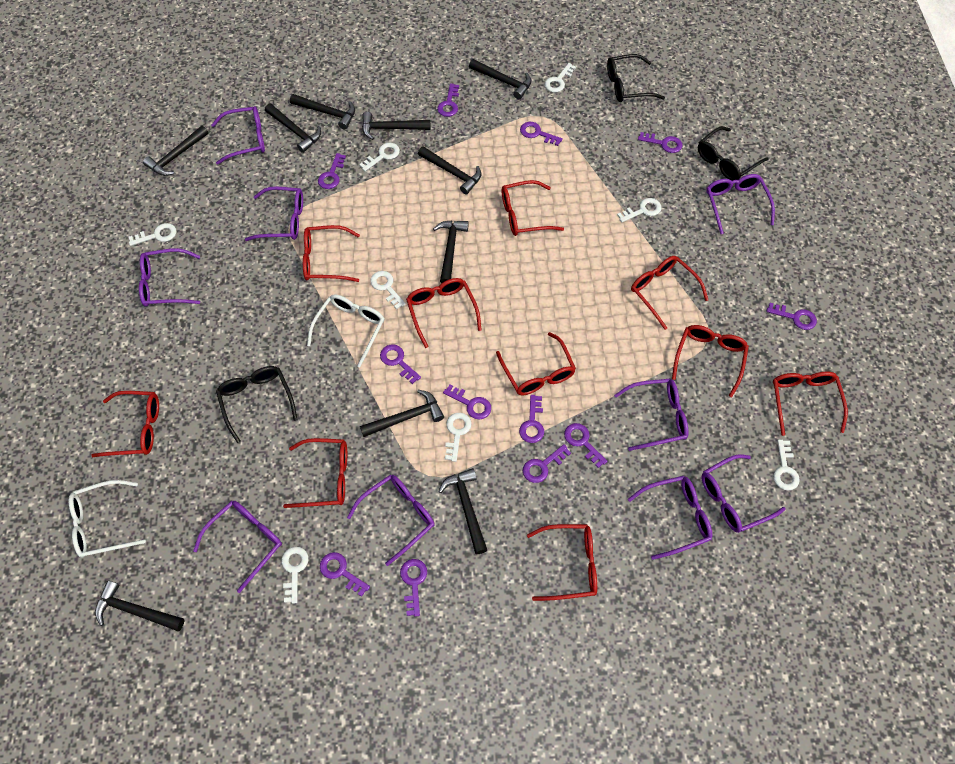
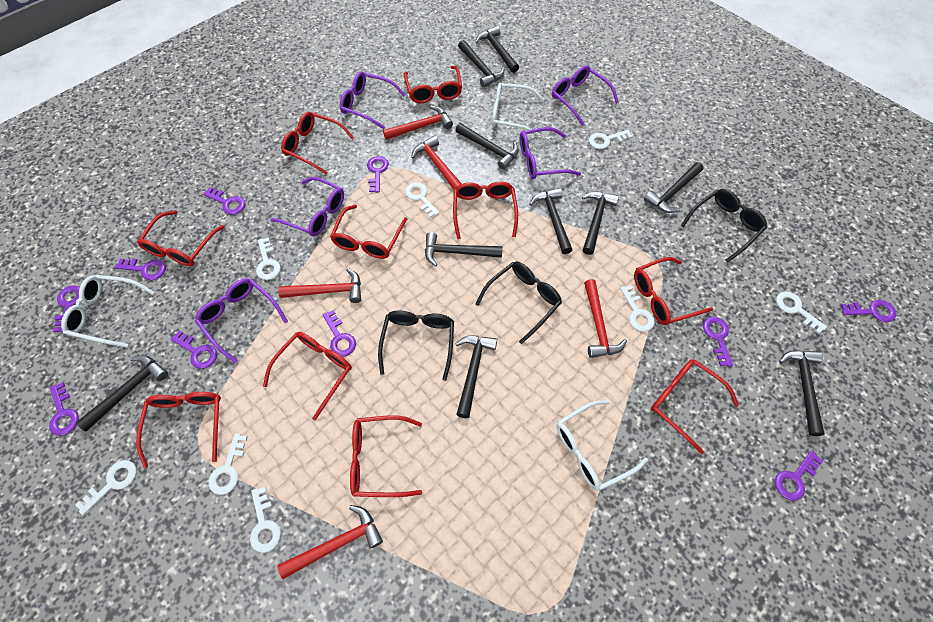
purple glasses: [139,248,200,307] [193,501,282,593] [211,106,265,165] [245,187,303,241] [347,474,435,566] [614,379,689,451] [628,476,712,560] [701,455,786,533] [706,174,775,234] = 9 -> [195,278,288,363] [270,177,344,237] [340,72,405,129] [520,127,581,179] [552,65,619,126] = 5
purple key: [318,153,346,189] [320,552,370,597] [380,344,421,384] [400,559,427,617] [437,83,459,117] [443,384,491,419] [519,395,544,443] [520,122,563,146] [523,444,571,483] [564,423,608,468] [638,132,682,153] [766,303,817,330] = 12 -> [49,382,79,436] [53,285,80,332] [115,258,166,280] [171,330,217,369] [203,187,245,215] [323,310,356,357] [367,156,389,193] [703,317,733,367] [775,451,823,501] [841,300,897,322] = 10
red hammer: none = 0 -> [278,268,361,303] [278,505,383,579] [383,106,453,140] [411,136,462,190] [584,279,627,358] = 5
white glasses: [69,480,146,558] [307,294,384,367] = 2 -> [61,275,155,348] [492,83,544,136] [556,400,648,491] = 3

